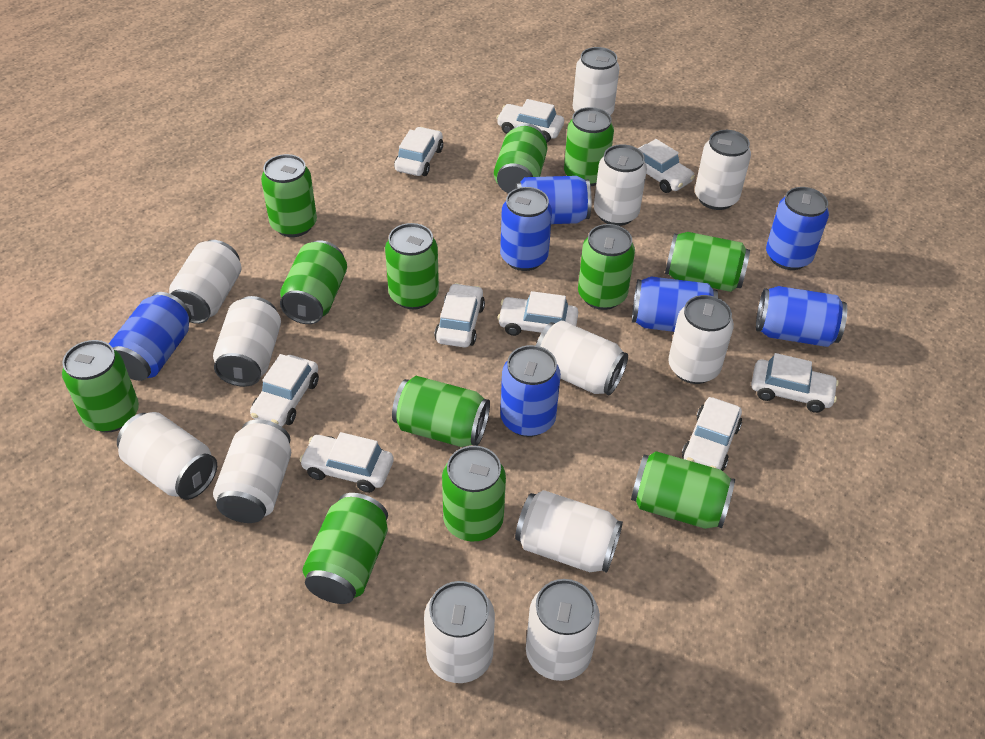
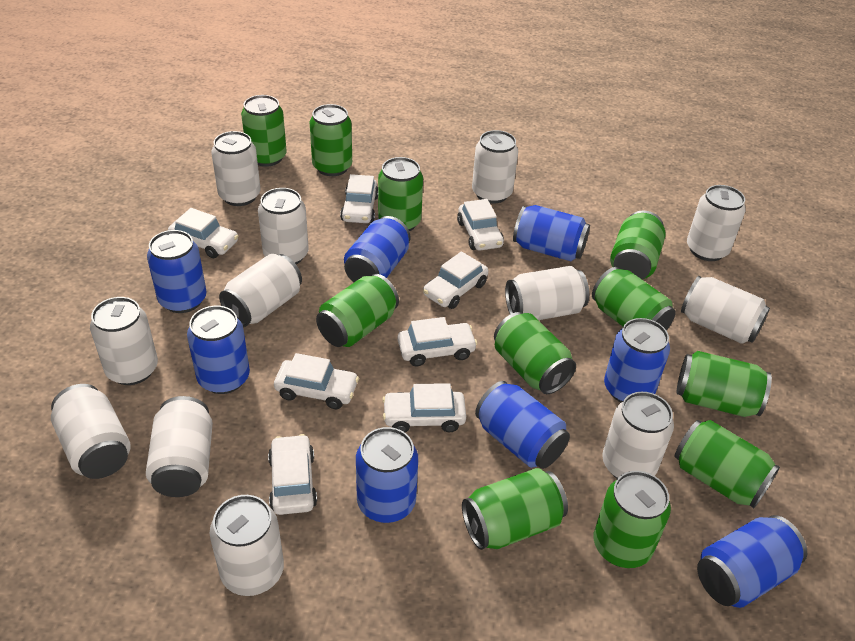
blue can: [109,292,192,381] [500,187,552,271] [500,345,561,437] [515,176,591,224] [632,276,718,332] [756,286,847,347] [766,187,829,270] = 7 -> [147,230,206,313] [187,306,250,394] [344,216,410,282] [356,427,418,523] [475,381,570,469] [513,205,590,261] [604,318,670,402] [697,515,807,608] = 8
green can: [62,340,139,432] [261,154,317,237] [280,240,347,324] [302,493,388,604] [385,223,439,309] [392,376,490,447] [442,446,506,541] [494,124,547,194] [564,107,614,186] [578,224,635,310] [631,451,735,529] [665,232,750,292] = 12 -> [241,95,287,167] [310,104,352,176] [316,274,399,347] [378,157,423,231] [462,468,568,550] [494,312,576,394] [592,267,676,331] [593,471,671,568] [610,210,666,279] [674,420,780,508] [677,351,772,417] = 11
white car: [250,354,319,427] [299,432,394,493] [394,127,443,176] [434,283,485,347] [497,99,564,142] [497,291,578,336] [638,139,695,193] [682,397,742,471] [751,353,839,413] = 9 -> [168,208,238,258] [268,434,317,515] [274,353,359,409] [340,174,378,223] [382,383,466,432] [397,317,477,366] [423,251,488,309] [457,199,504,251] = 8

